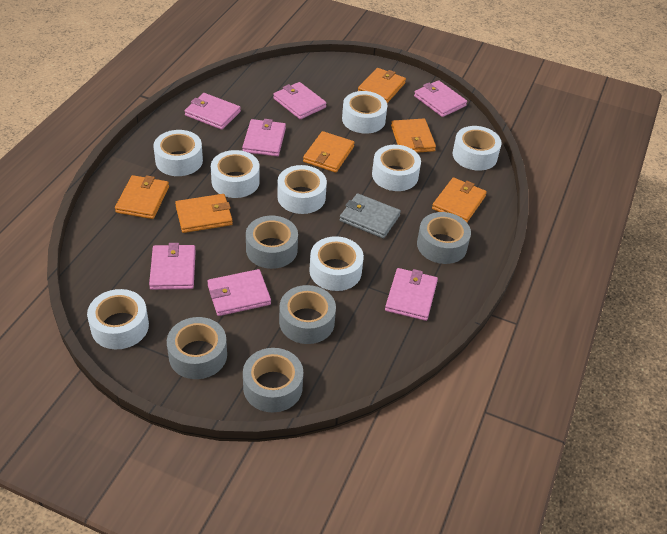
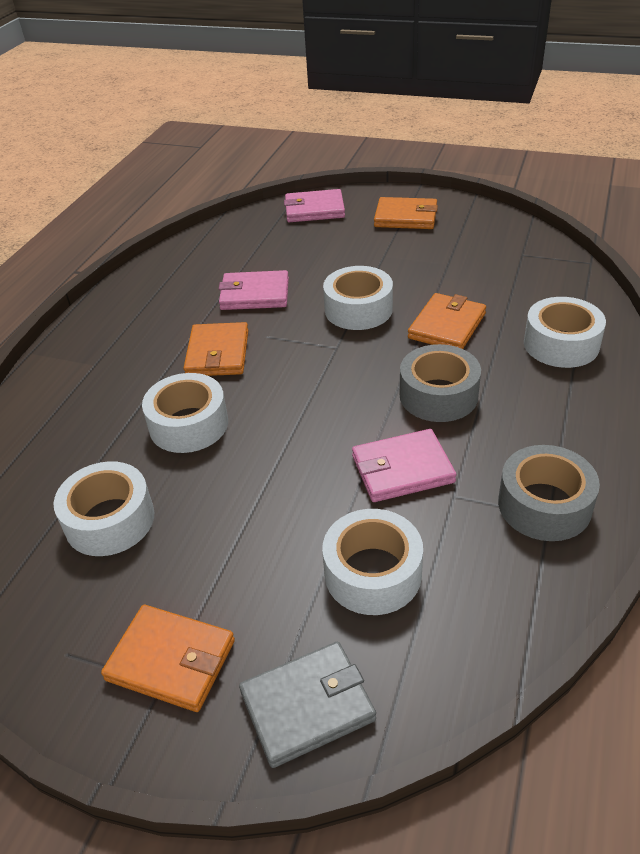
grey tape: [167,317,227,379] [243,348,303,412] [246,216,298,269] [279,285,336,344] [417,212,471,264] = 5 -> [400,344,481,422] [498,445,600,541] = 2
orange wallet: [115,175,169,219] [175,194,233,233] [303,131,355,173] [358,68,406,103] [391,119,436,153] [432,177,487,222] = 6 -> [101,605,235,712] [183,322,249,376] [374,197,438,229] [408,293,486,349] = 4
pink wallet: [149,243,196,290] [185,93,241,130] [207,269,271,316] [242,119,286,156] [273,82,327,119] [385,268,438,321] [414,80,467,117] = 7 -> [219,270,289,310] [284,189,345,222] [352,429,456,502] = 3
white tape: [87,289,149,349] [153,130,203,176] [211,150,260,198] [277,165,327,214] [309,236,364,291] [342,91,388,134] [372,145,421,191] [453,126,502,171] = 8 -> [53,461,154,556] [142,373,228,453] [322,509,423,615] [323,266,393,330] [524,297,606,368] = 5

